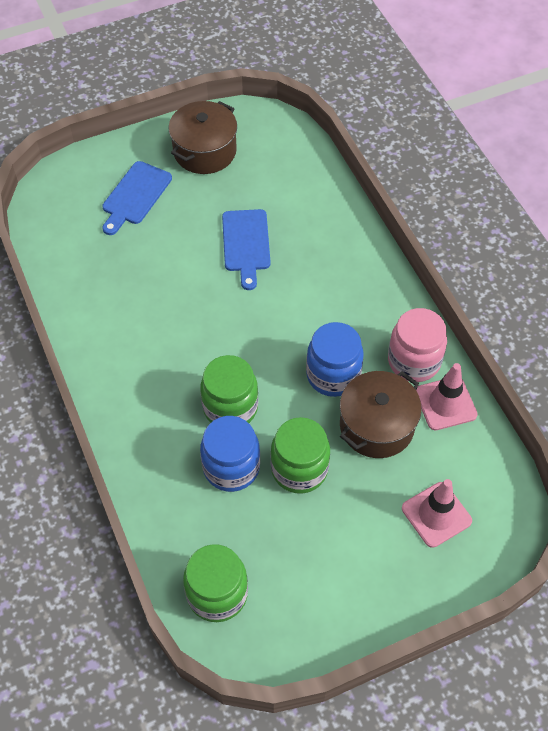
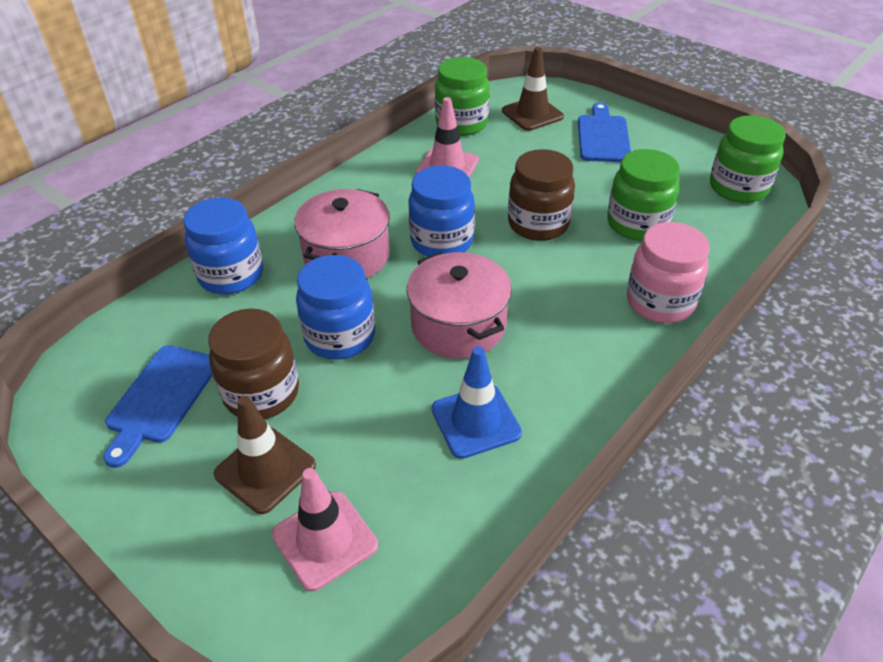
blue jar: [200,416,260,492] [306,322,364,397] = 2 -> [183,197,263,294] [296,255,375,360] [409,166,475,257] = 3
blue traffic cone: none = 0 -> [432,346,522,459] = 1
brown jar: none = 0 -> [208,309,299,419] [508,149,575,241] = 2
brown pot: [169,101,237,174] [340,371,422,458] = 2 -> none = 0
brown traffic cone: none = 0 -> [214,396,316,514] [502,47,564,131] = 2
pink pot: none = 0 -> [294,189,390,278] [407,252,512,359] = 2

